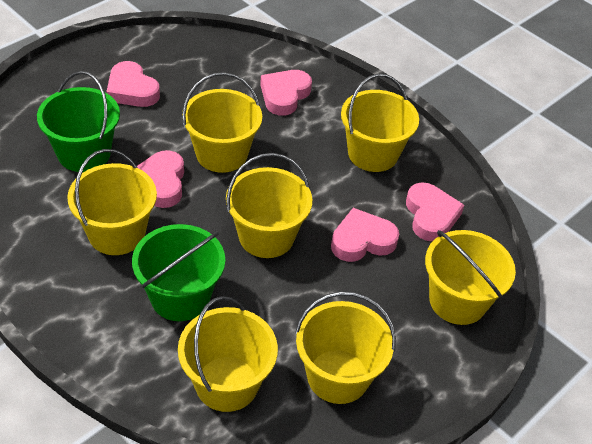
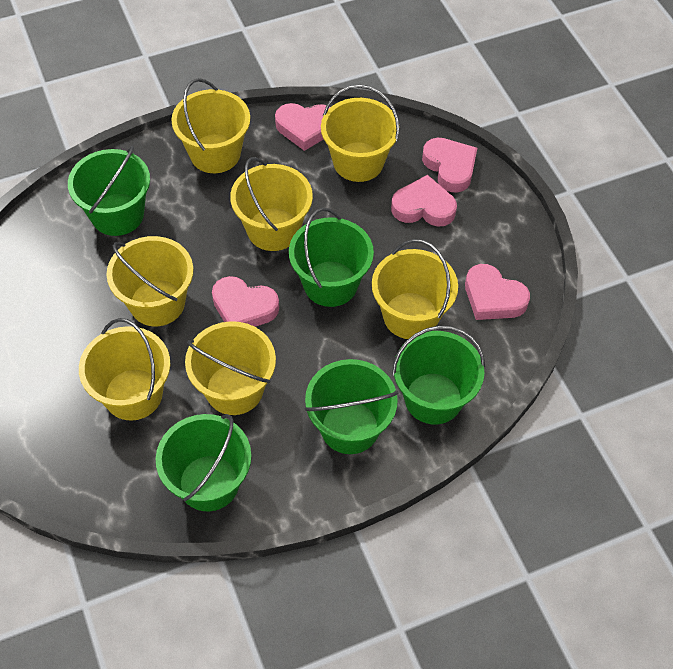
green bucket: [37,71,120,172] [132,224,225,321] = 2 -> [68,146,150,236] [156,414,252,511] [289,208,374,307] [304,359,399,454] [392,326,485,424] = 5

